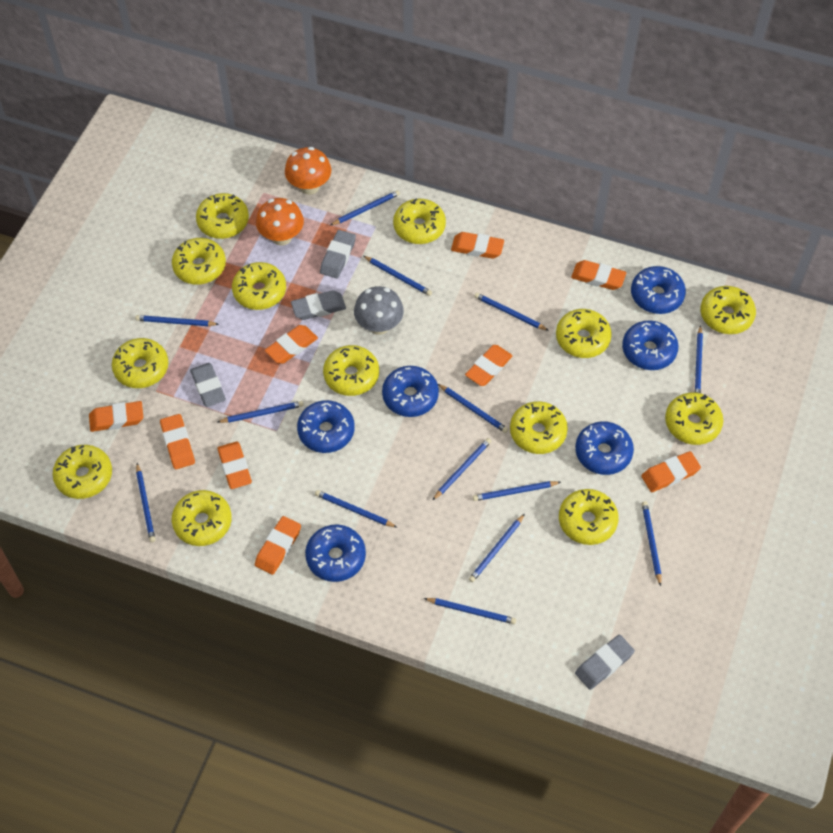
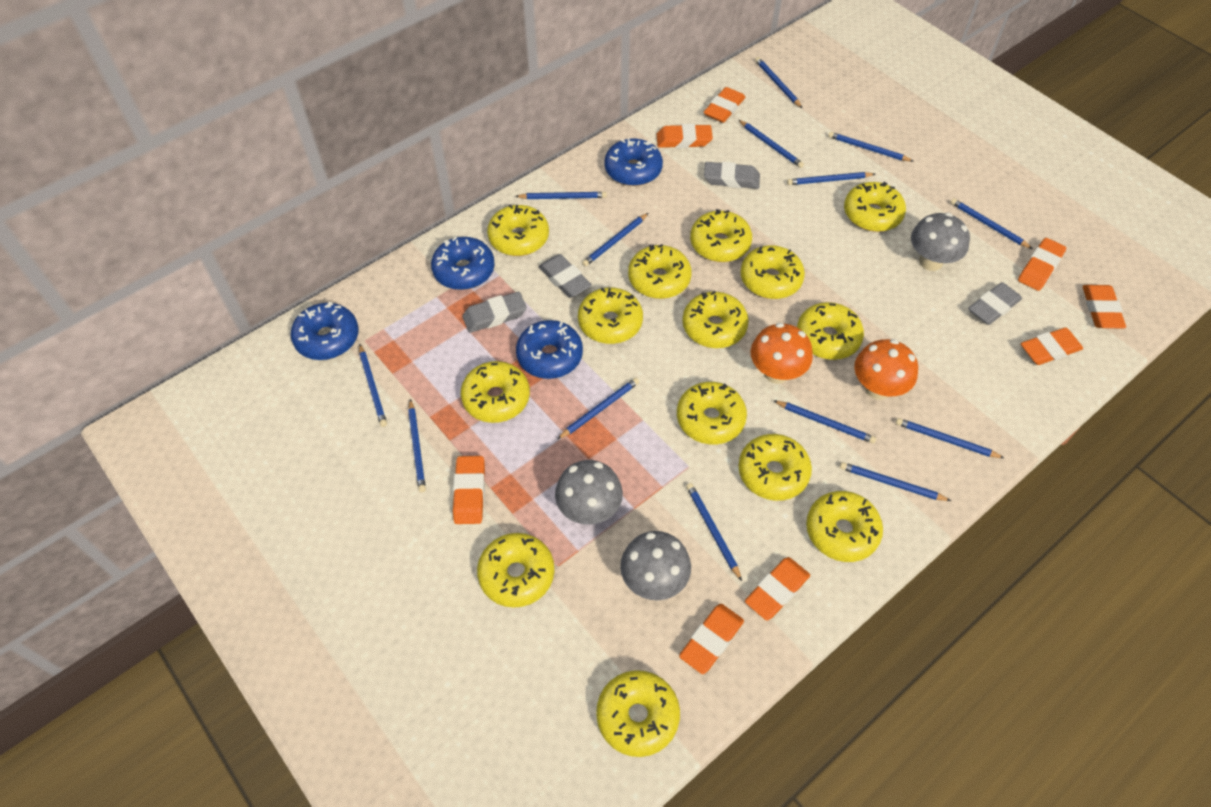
blue donut: [297,400,355,453] [305,525,366,582] [382,366,439,417] [575,421,634,475] [622,320,679,370] [631,266,686,314] = 6 -> [291,302,359,360] [431,236,495,290] [516,320,583,379] [604,138,663,186] = 4
grey mushroom: [354,286,404,335] = 1 -> [555,460,623,525] [620,531,691,600] [911,212,970,271] = 3
orange eraser: [89,401,143,432] [160,414,195,469] [217,441,252,489] [255,516,301,575] [265,325,318,364] [451,232,504,259] [465,345,512,386] [571,260,626,290] [641,451,701,492] = 9 -> [453,456,485,524] [656,124,713,148] [679,604,744,674] [704,87,745,123] [745,557,810,620] [1018,238,1066,291] [1021,327,1083,365] [1082,285,1126,328] = 8
yellow donut: [52,445,112,499] [112,338,168,388] [172,238,226,285] [172,490,232,546] [196,193,249,239] [232,262,286,310] [323,345,379,396] [393,198,446,244] [510,401,568,454] [556,309,612,358] [559,489,619,545] [665,393,723,445] [700,286,756,334] = 13 -> [461,361,530,423] [477,533,554,608] [487,205,549,256] [578,287,643,344] [596,670,680,757] [628,244,692,299] [677,382,747,445] [683,291,749,348] [690,209,752,262] [739,434,812,501] [740,245,805,299] [797,302,864,360] [806,491,883,562] [844,182,906,232] = 14

